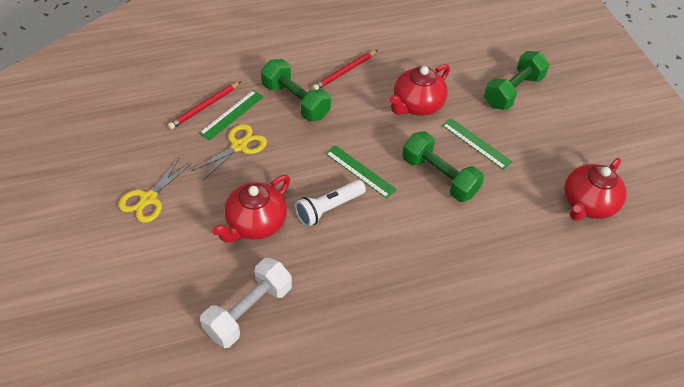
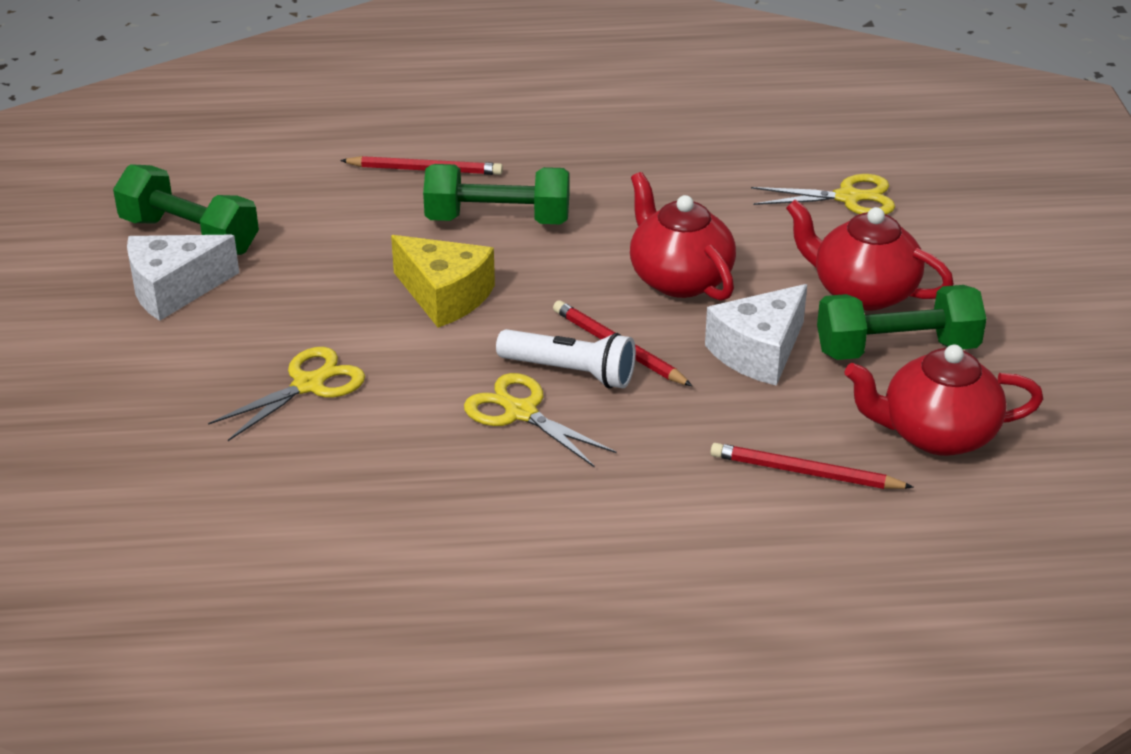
green ruler: [199,90,264,141] [325,145,397,199] [442,118,513,170] = 3 -> none = 0
red pencil: [168,81,241,129] [312,50,377,90] = 2 -> [340,156,503,175] [553,300,692,386] [710,443,914,489] = 3
white cheese: none = 0 -> [127,235,239,321] [705,284,807,386] = 2
white dumbbell: [200,258,292,348] = 1 -> none = 0
yellow cheese: none = 0 -> [391,235,495,327] = 1
yellow scissors: [118,157,192,223] [192,124,267,181] = 2 -> [208,347,365,441] [464,373,616,468] [751,174,895,215] = 3

